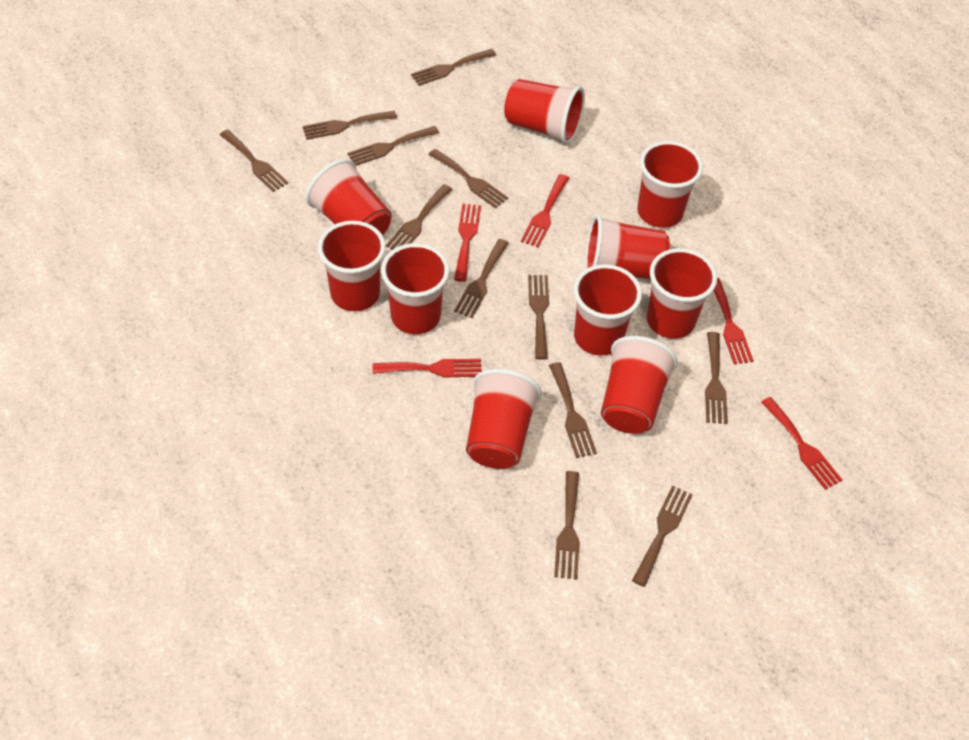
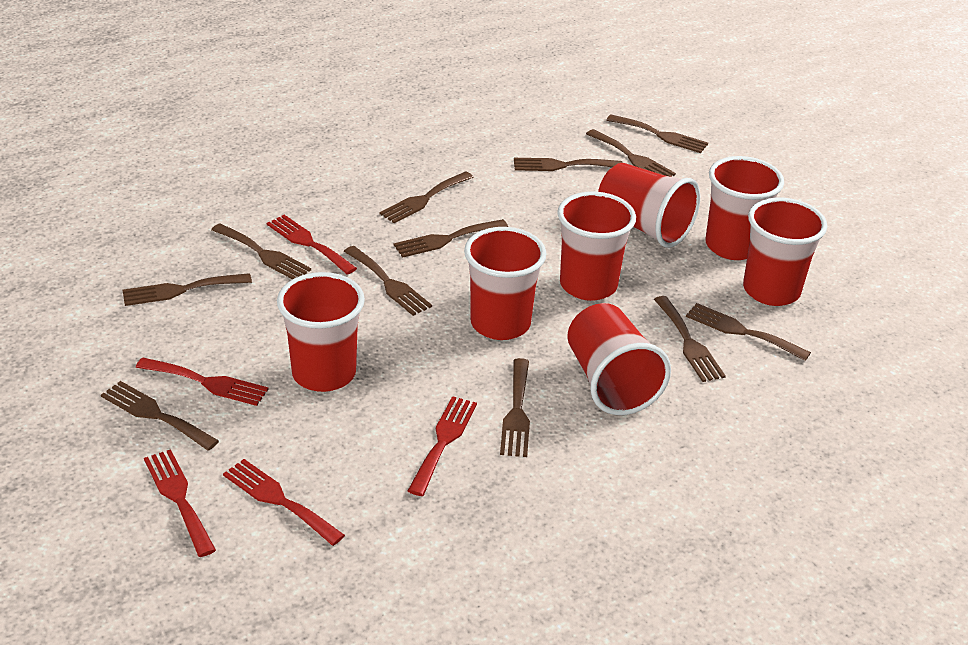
red cup: [306,159,392,235] [318,221,386,311] [381,243,449,334] [466,369,542,469] [504,79,585,144] [573,264,642,356] [585,214,670,279] [601,336,678,434] [637,141,703,228] [646,248,717,339] = 10 -> [277,272,365,392] [464,227,547,340] [557,192,636,301] [567,303,671,415] [598,163,700,248] [705,156,784,260] [743,197,827,306] = 7

